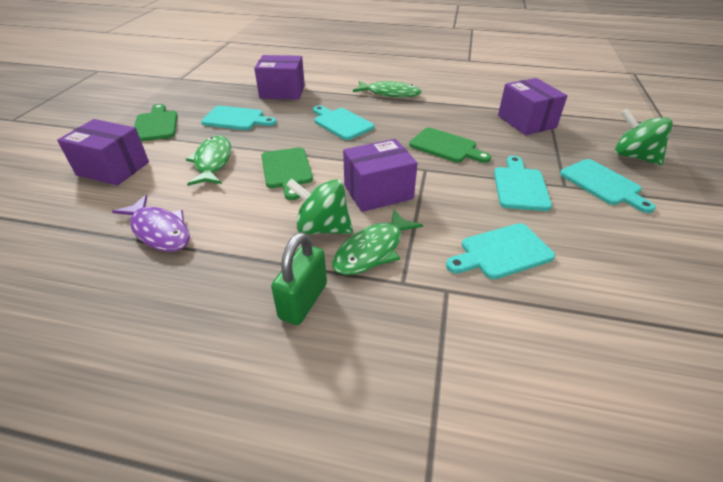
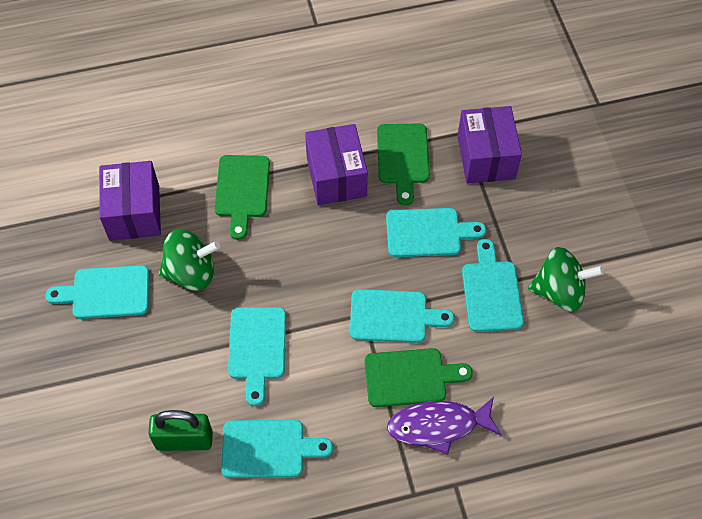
green fish: [186,135,231,186] [332,210,423,275] [353,81,422,97] = 3 -> none = 0
purple box: [57,119,149,186] [254,55,305,100] [343,139,418,212] [498,78,568,135] = 4 -> [99,161,161,241] [305,124,368,205] [458,106,522,184] = 3
turquoise cutting board: [201,106,277,130] [313,106,374,140] [446,223,555,279] [494,156,552,211] [560,159,656,213] = 5 -> [45,265,149,319] [221,420,333,478] [228,307,286,406] [350,289,454,343] [386,208,486,257] [462,239,524,332] = 6

